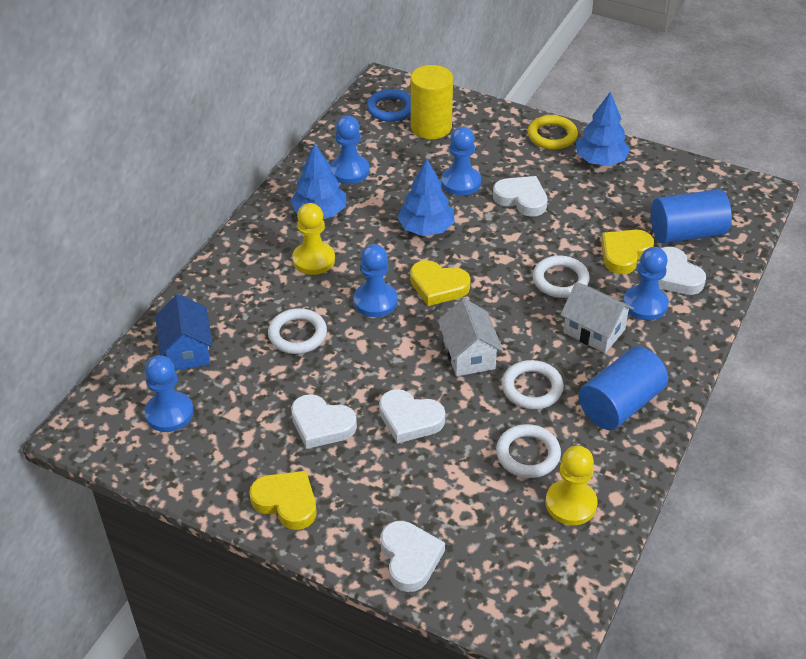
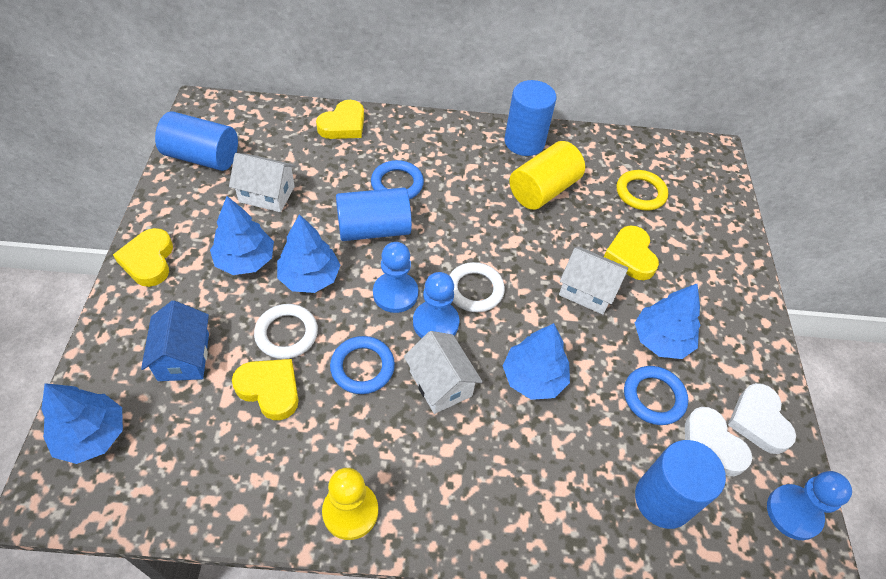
blue cylinder: [579,346,668,430] [651,189,732,243] = 2 -> [155,112,238,171] [336,187,412,241] [505,80,557,156] [635,440,726,529] = 4
blue pawn: [145,355,194,432] [330,116,370,184] [354,244,398,317] [441,127,481,196] [623,247,669,320] = 5 -> [373,242,418,313] [413,272,459,338] [767,471,852,540] = 3
blue ring: [367,89,411,122] = 1 -> [330,336,395,394] [371,160,424,199] [624,366,688,425] = 3
blue tree: [290,143,346,218] [397,159,455,236] [576,91,630,166] = 3 -> [41,383,123,464] [210,196,274,275] [277,214,341,293] [503,323,570,400] [635,284,701,359] = 5
white heart: [291,394,357,449] [379,389,445,443] [381,521,445,592] [493,176,547,216] [659,247,706,295] = 5 -> [685,407,752,476] [728,383,796,454] = 2
white house: [438,298,503,376] [560,282,634,353] = 2 -> [229,153,296,212] [404,331,483,414] [559,246,628,315] = 3
white ring: [268,308,327,354] [496,424,561,478] [502,360,564,409] [533,256,590,298] = 4 -> [254,304,318,359] [449,262,505,312] = 2
yellow heart: [249,471,316,530] [410,260,471,306] [601,230,654,275] = 3 -> [113,228,173,287] [232,359,299,420] [316,100,364,139] [604,226,659,280] = 4
yellow pawn: [292,203,335,275] [546,446,598,525] = 2 -> [322,468,378,540] = 1

